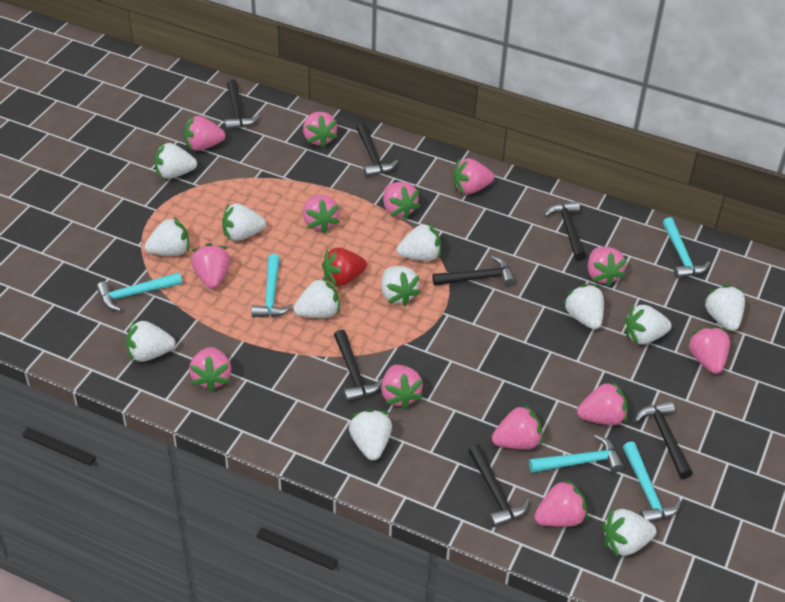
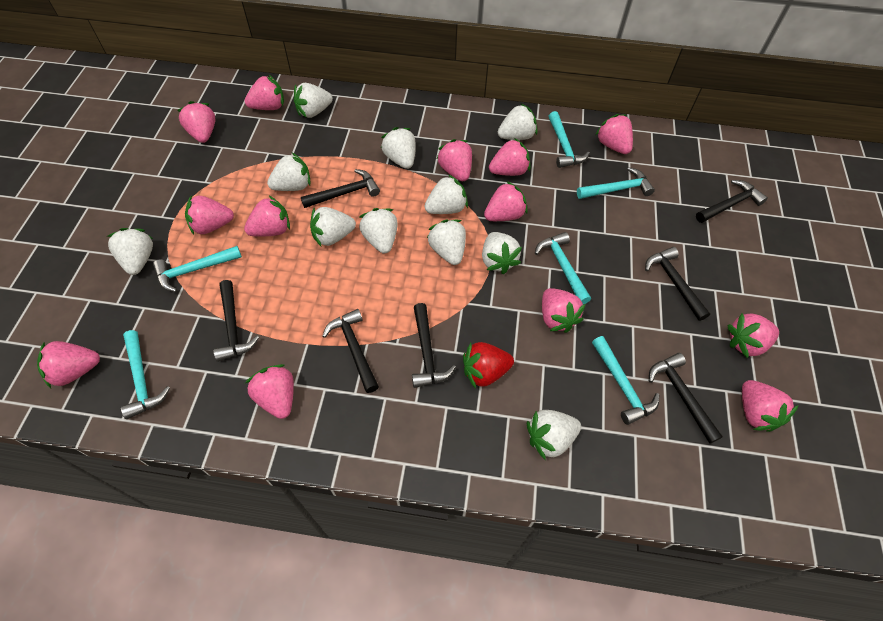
turquoise hammer: [97,272,182,312] [251,254,293,318] [529,434,624,473] [623,441,682,522] [663,217,710,278] = 5 -> [121,330,170,419] [153,246,242,292] [535,232,591,304] [549,111,590,168] [577,167,655,199] [592,336,659,425] = 6
white strawberry: [126,320,175,362] [145,217,189,256] [154,143,197,179] [222,203,266,241] [293,277,340,318] [349,409,392,460] [381,266,420,306] [397,223,441,261] [563,284,604,329] [603,508,657,557] [625,304,672,345] [704,285,745,331] = 12 -> [107,228,153,275] [267,152,311,191] [294,83,333,118] [310,207,356,247] [359,208,398,253] [381,127,416,169] [425,174,468,214] [427,220,466,265] [482,232,522,274] [498,104,537,140] [527,410,581,460] = 11

